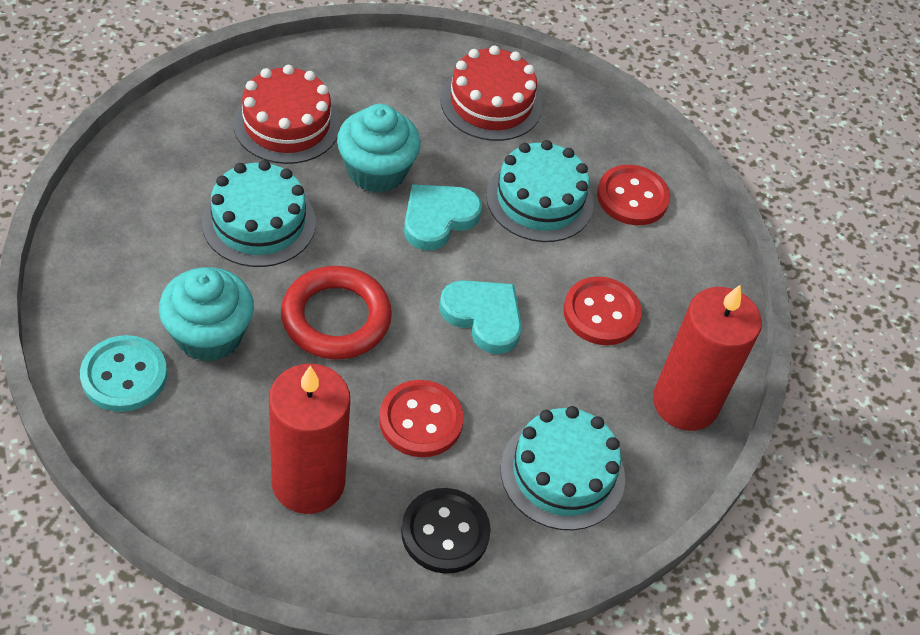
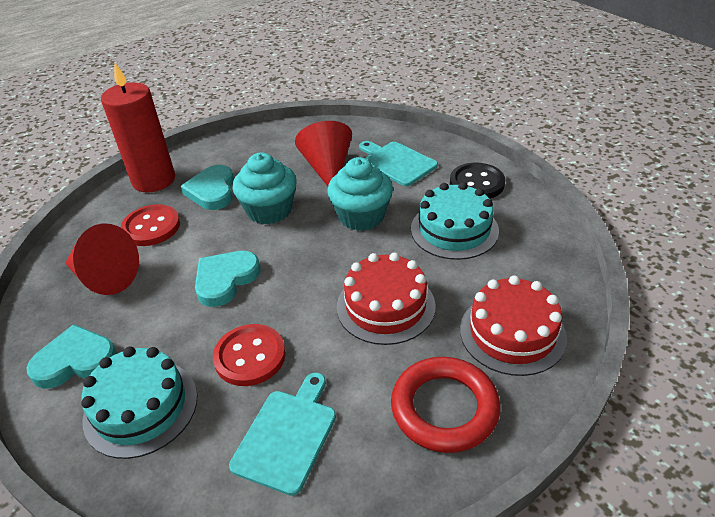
red button: [379,380,464,457] [563,277,642,345] [597,165,670,225] = 3 -> [121,204,180,246] [213,324,286,386] = 2
red candle: [269,364,350,514] [653,285,762,431] = 2 -> [101,62,175,193] = 1
red cone: none = 0 -> [65,223,139,295] [295,121,352,186] = 2
turquoise button: [80,335,167,412] = 1 -> none = 0
turquoise cake: [202,160,316,267] [486,140,593,242] [501,406,625,530] = 3 -> [81,347,197,459] [411,182,499,260] = 2
turquoise cutting board: none = 0 -> [229,373,336,496] [359,141,438,186] = 2
turquoise heart: [404,184,482,250] [439,280,522,354] = 2 -> [26,324,117,389] [181,165,234,210] [195,251,261,307] = 3

